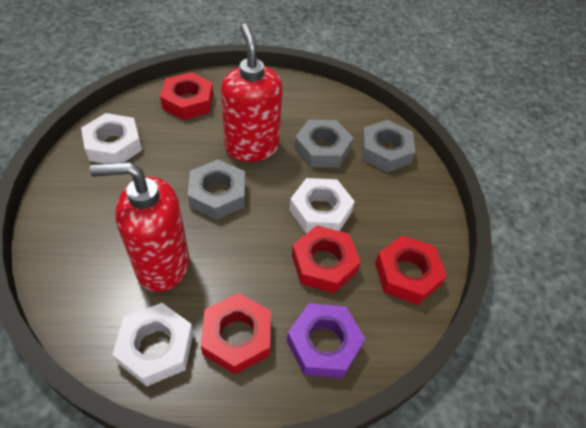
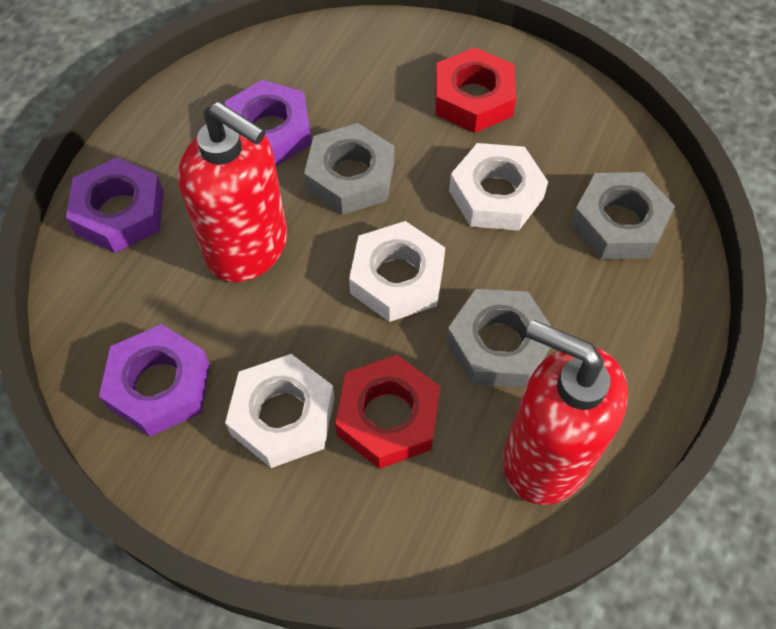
purple nut: [287,303,365,378] = 1 -> [66,157,164,253] [99,324,210,437] [225,80,311,166] = 3
red nut: [160,72,213,120] [201,293,271,374] [292,226,361,293] [375,235,447,305] = 4 -> [335,355,440,469] [435,47,516,133] = 2

